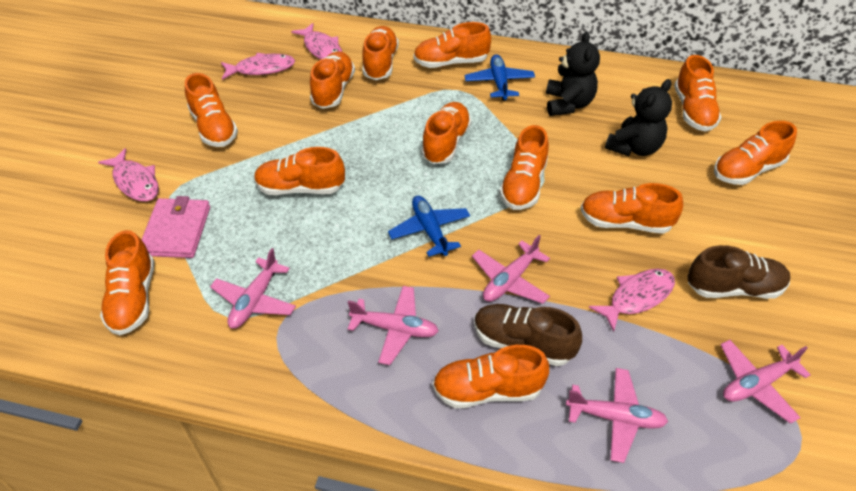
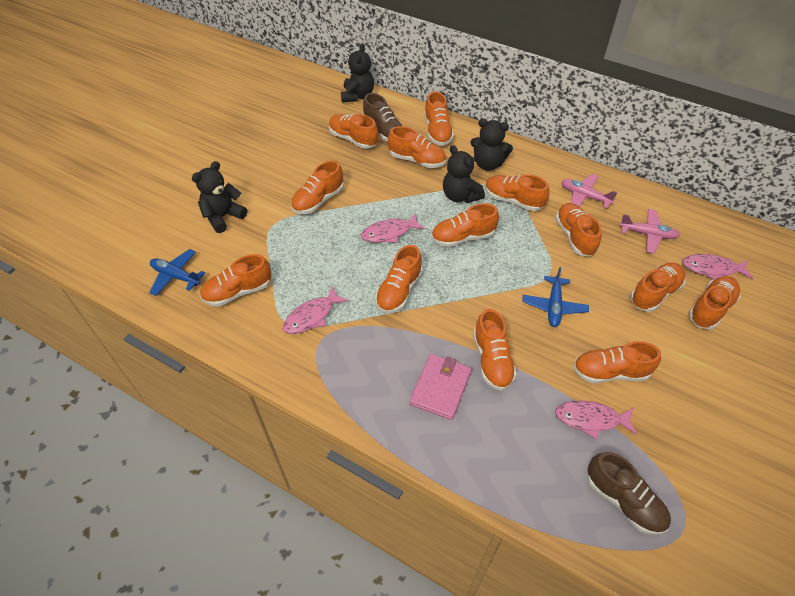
black teddy bear: [546,31,600,116] [605,79,672,156] = 2 -> [192,161,247,233] [341,44,374,102] [443,145,485,203] [470,119,513,171] = 4
orange shoe: [100,230,155,335] [185,73,238,147] [254,147,345,195] [310,51,355,109] [362,26,399,80] [413,22,491,68] [421,102,472,164] [433,345,549,408] [499,125,549,210] [580,183,683,234] [674,55,722,131] [714,121,797,185] = 12 -> [200,254,272,307] [291,160,344,214] [329,114,378,149] [375,245,423,313] [388,126,446,168] [424,91,454,146] [431,203,499,247] [473,309,517,391] [485,174,550,211] [555,203,602,257] [573,341,661,383] [630,263,686,312] [689,276,741,330] = 13
pink plane: [210,248,296,329] [348,286,439,365] [472,235,550,304] [566,368,668,463] [720,340,811,424] = 5 -> [561,174,618,208] [619,209,680,253] = 2

